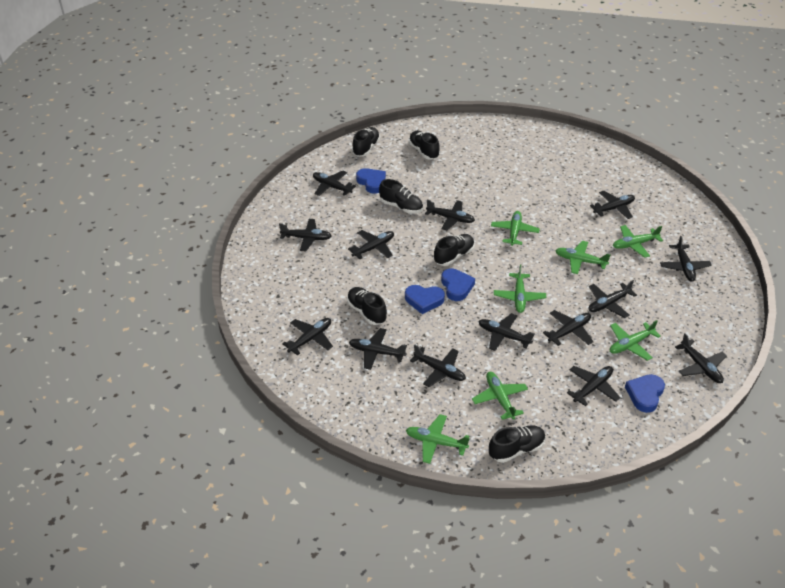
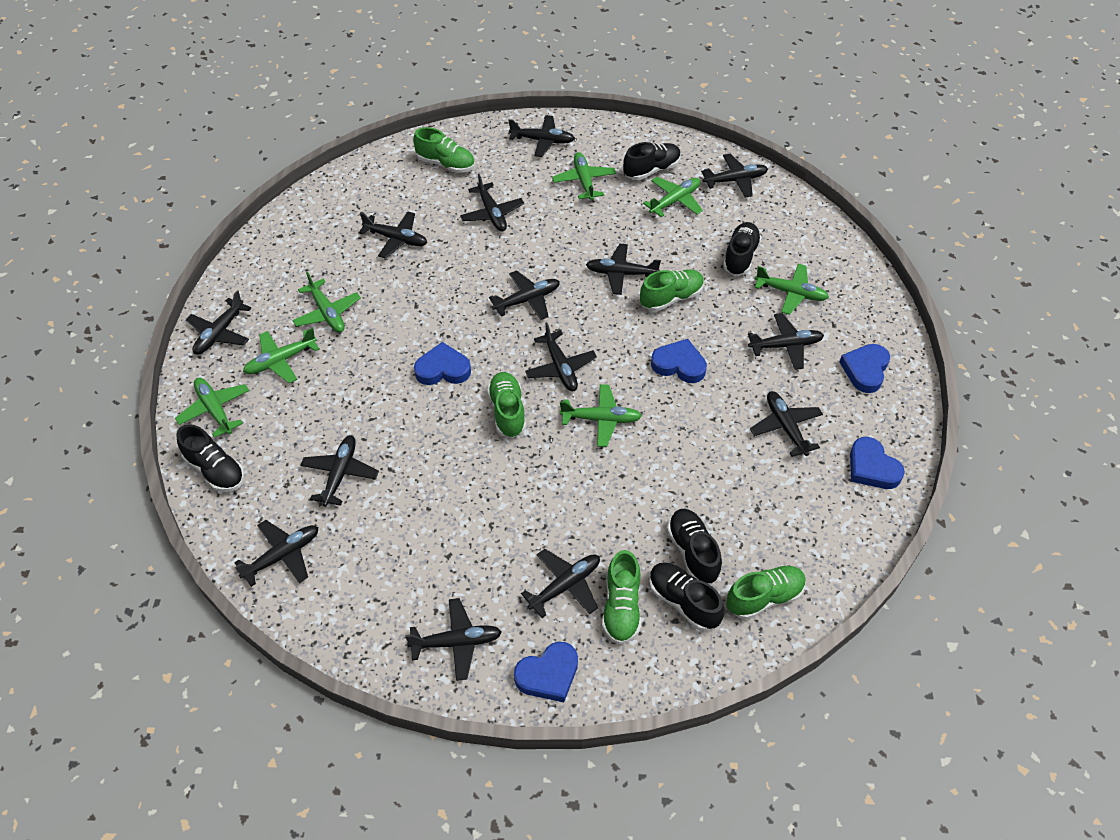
black shoe: [347,287,387,325] [352,127,380,157] [379,179,423,214] [409,131,440,160] [434,234,475,266] [489,425,546,463] = 6 -> [177,424,245,492] [623,142,681,180] [649,562,724,631] [667,509,722,584] [723,222,762,276] = 5
blue heart: [356,168,386,194] [405,285,445,314] [441,269,475,301] [625,374,665,413] = 4 -> [414,342,471,385] [514,642,578,702] [651,339,707,383] [840,344,890,393] [850,437,905,489] = 5
green shoe: none = 0 -> [413,127,475,173] [487,372,526,438] [602,550,641,644] [640,269,704,311] [726,565,806,620] = 5

